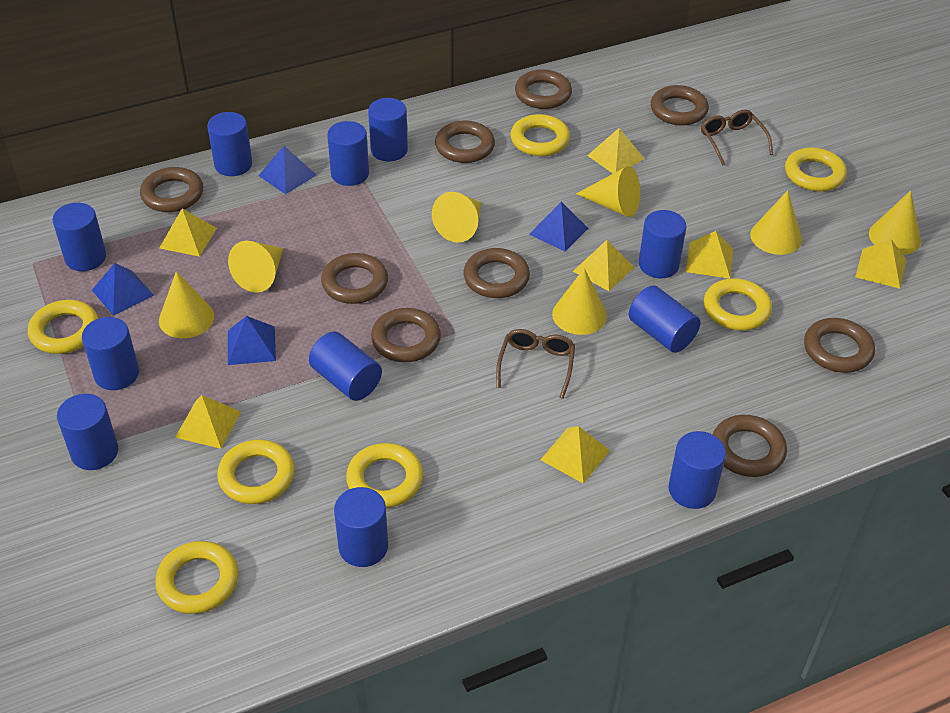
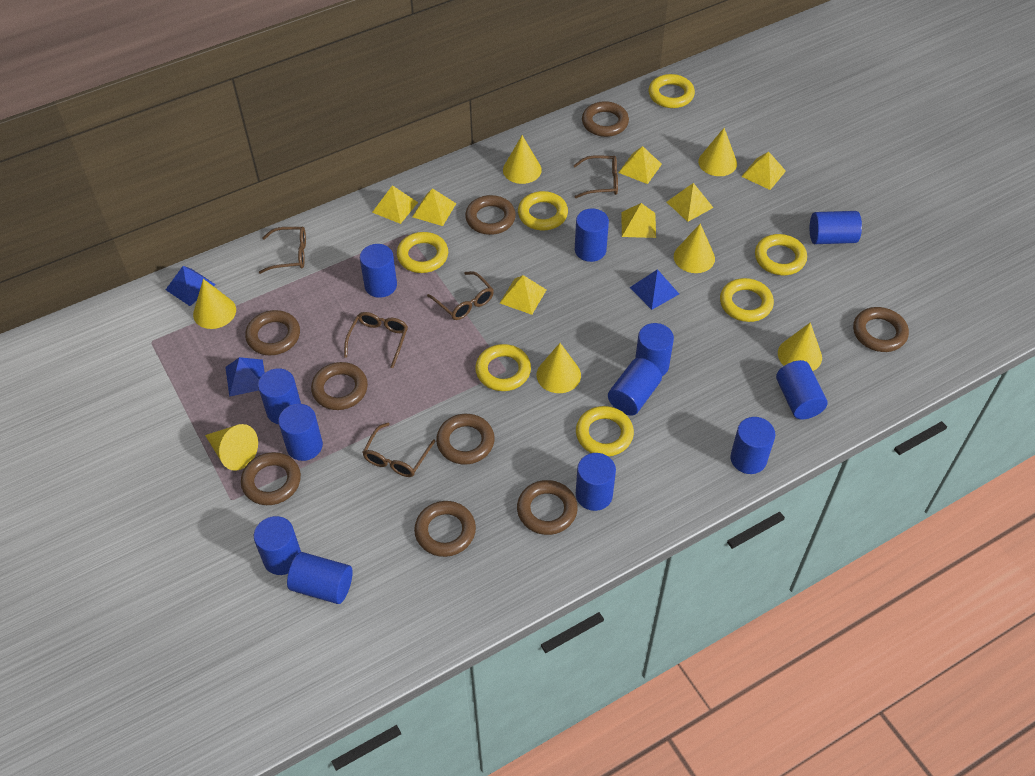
blue cylinder: [52,203,106,271] [57,394,118,470] [82,317,139,390] [207,112,252,176] [309,332,382,401] [327,121,369,186] [334,487,388,567] [368,98,408,161] [629,285,701,353] [639,210,686,278] [669,431,726,509] = 11 -> [254,516,301,575] [258,368,301,424] [278,404,323,461] [287,552,353,604] [360,244,397,298] [575,208,609,262] [576,453,616,511] [608,358,662,416] [635,323,674,376] [730,417,775,474] [776,360,828,419] [810,211,862,244] = 12
blue pyramid: [92,263,154,316] [228,316,276,365] [258,146,316,194] [529,202,588,252] = 4 -> [166,266,216,306] [225,357,265,397] [629,269,679,310] = 3
brown glasses: [496,329,575,399] [701,110,773,166] = 2 -> [259,226,306,274] [344,312,408,368] [362,423,436,477] [427,271,494,320] [573,155,618,198] = 5

